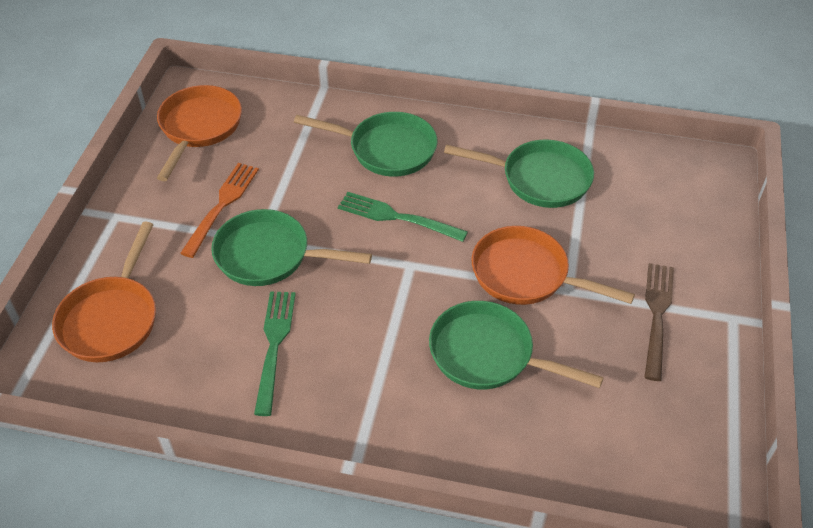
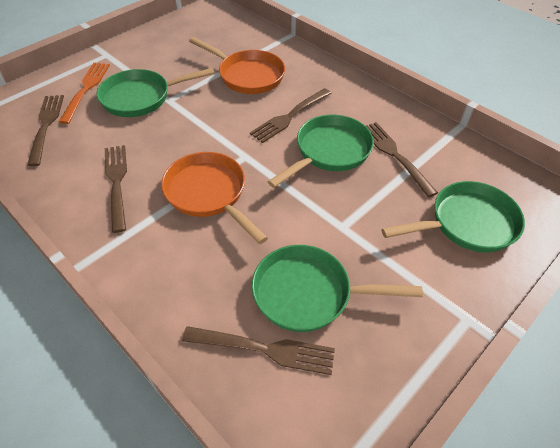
brown fork: [644,263,674,381] = 1 -> [27,95,64,167] [105,145,127,233] [182,326,335,375] [250,88,332,143] [366,122,438,197] = 5
green fork: [254,292,296,416] [338,192,468,242] = 2 -> none = 0
orange pan: [52,221,156,362] [157,85,242,181] [472,226,635,305] = 3 -> [161,152,268,244] [189,37,285,94] = 2

